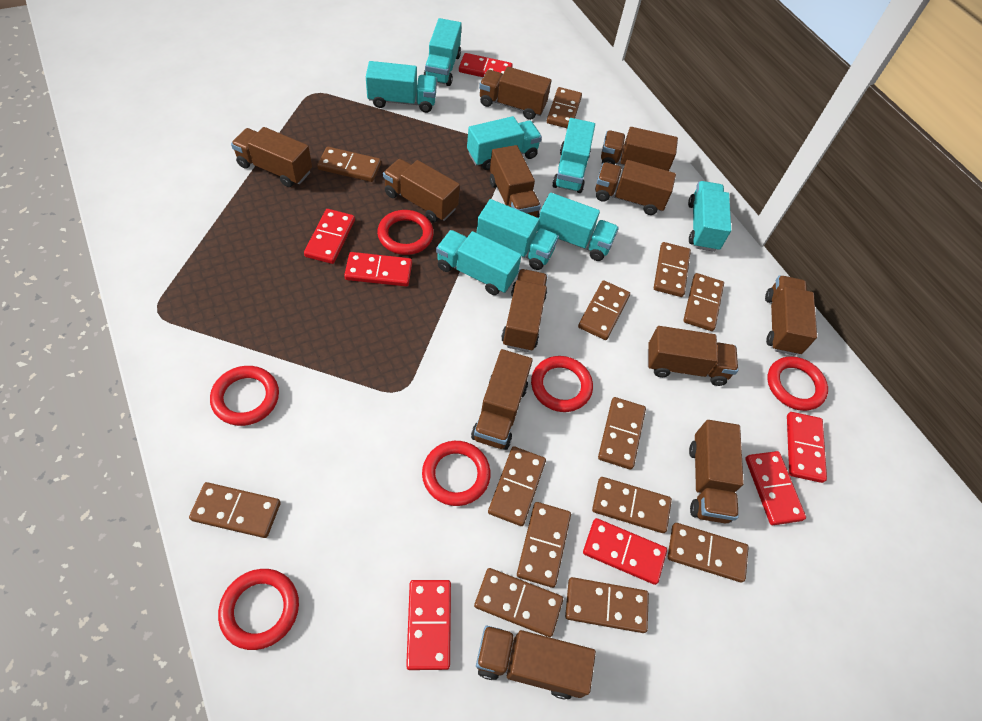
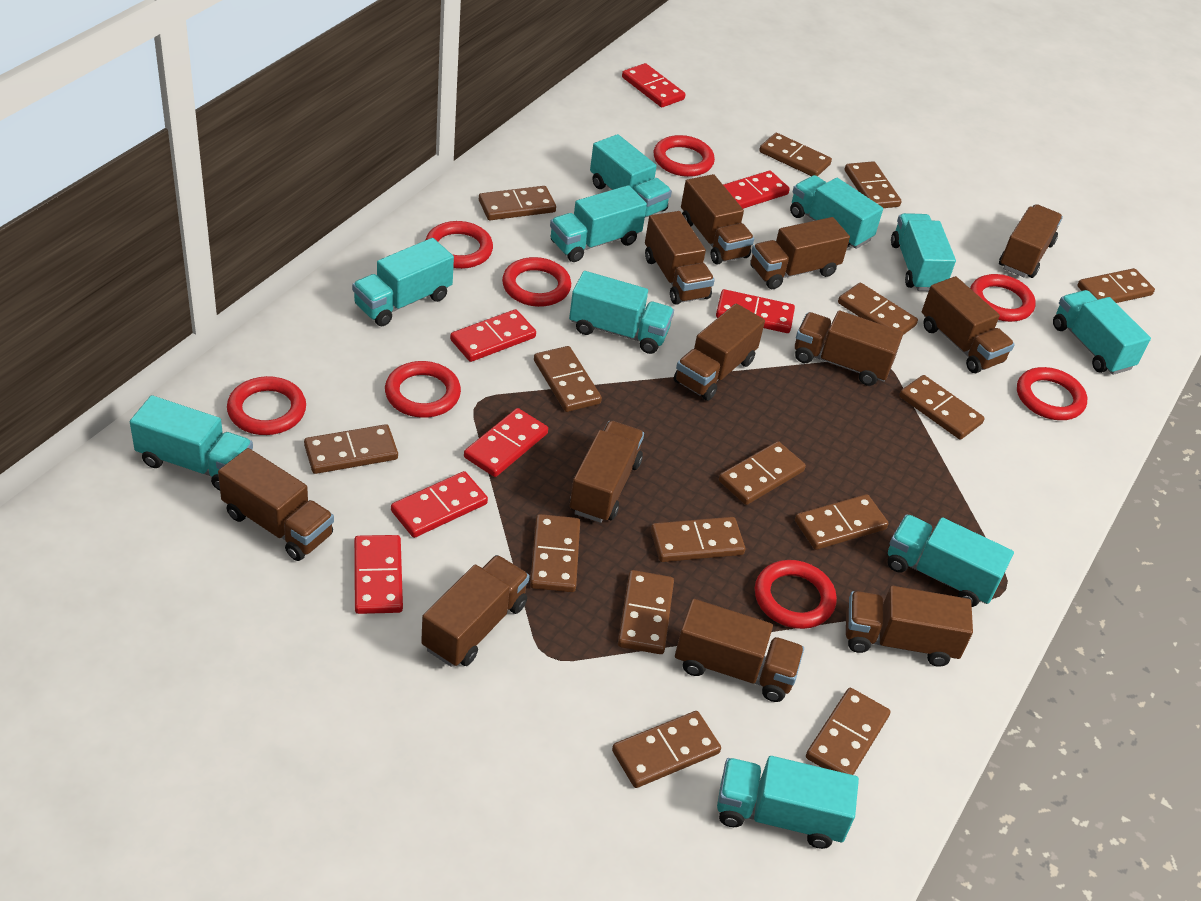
brown domino: [189,482,281,538] [317,147,381,182] [474,568,563,637] [488,446,546,526] [517,502,571,588] [547,87,582,128] [565,577,649,633] [578,280,630,340] [592,477,672,533] [598,397,646,470] [654,242,691,297] [668,523,749,582] [683,273,724,331] = 13 -> [304,424,398,474] [479,186,556,220] [530,514,580,592] [534,346,602,412] [612,711,721,788] [618,570,674,654] [651,517,746,562] [719,441,806,505] [759,133,832,176] [795,494,889,550] [806,688,890,775] [838,283,918,335] [845,161,901,208] [899,375,984,440] [1077,268,1155,303] = 15
red ring: [210,366,279,426] [218,569,299,650] [377,210,434,255] [422,441,491,506] [531,356,593,412] [767,356,828,411] = 6 -> [227,376,306,435] [385,361,461,418] [426,221,493,269] [502,257,571,307] [654,135,715,177] [755,560,837,629] [970,274,1036,322] [1017,367,1087,420] = 8
turquoise truck: [366,61,437,113] [423,18,462,86] [436,230,522,295] [467,116,542,170] [476,199,559,270] [537,193,619,261] [552,118,595,193] [688,181,731,252] = 8 -> [130,395,253,490] [352,238,454,326] [550,185,647,262] [569,271,674,354] [590,134,672,218] [717,756,859,849] [790,175,883,249] [888,514,1014,607] [891,213,956,291] [1053,290,1151,375] = 10

